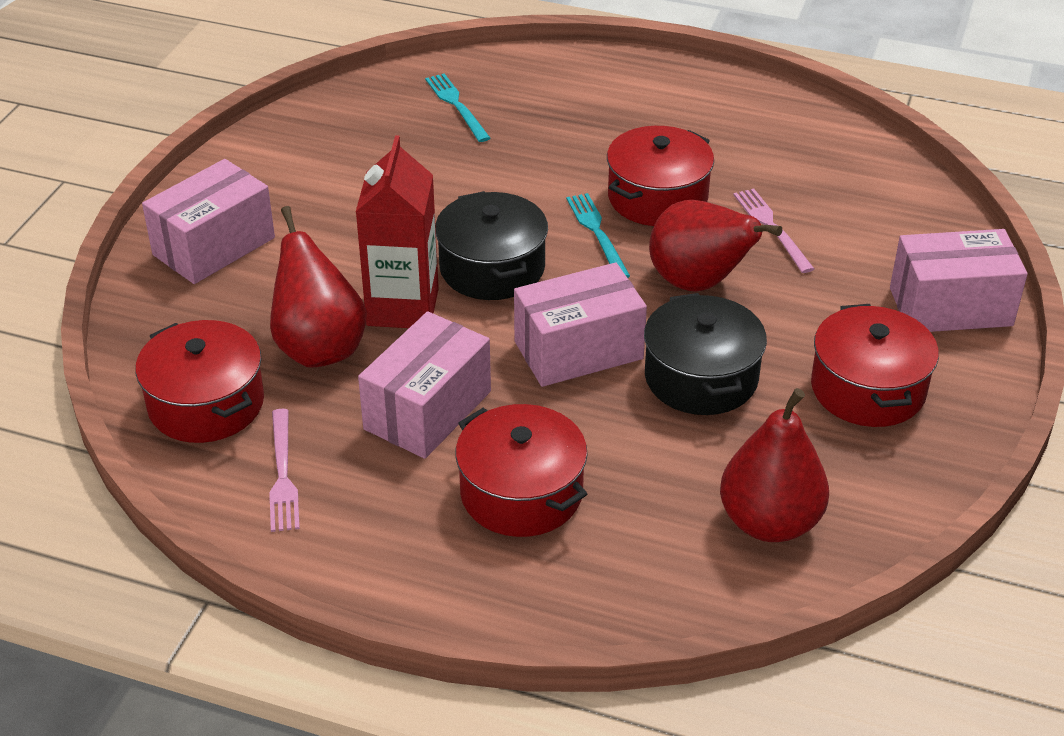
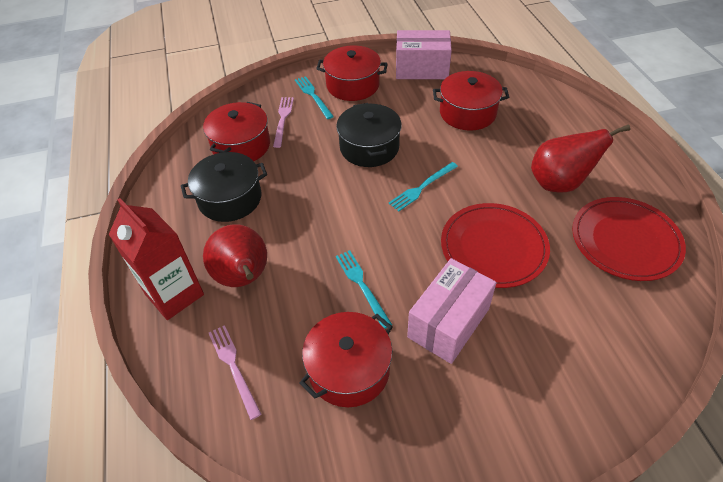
pink box: [142,159,275,284] [358,311,491,459] [514,263,647,387] [890,229,1028,332] = 4 -> [396,30,452,79] [407,258,497,364] = 2
red pear: [270,206,367,367] [649,200,782,292] [720,388,829,542] = 3 -> [203,224,267,287] [531,124,631,192] = 2
red plate: none = 0 -> [441,203,550,288] [572,197,686,281] = 2
turquoise fork: [425,74,490,142] [566,193,630,278] = 2 -> [295,76,334,119] [336,250,392,329] [389,162,458,212] = 3

